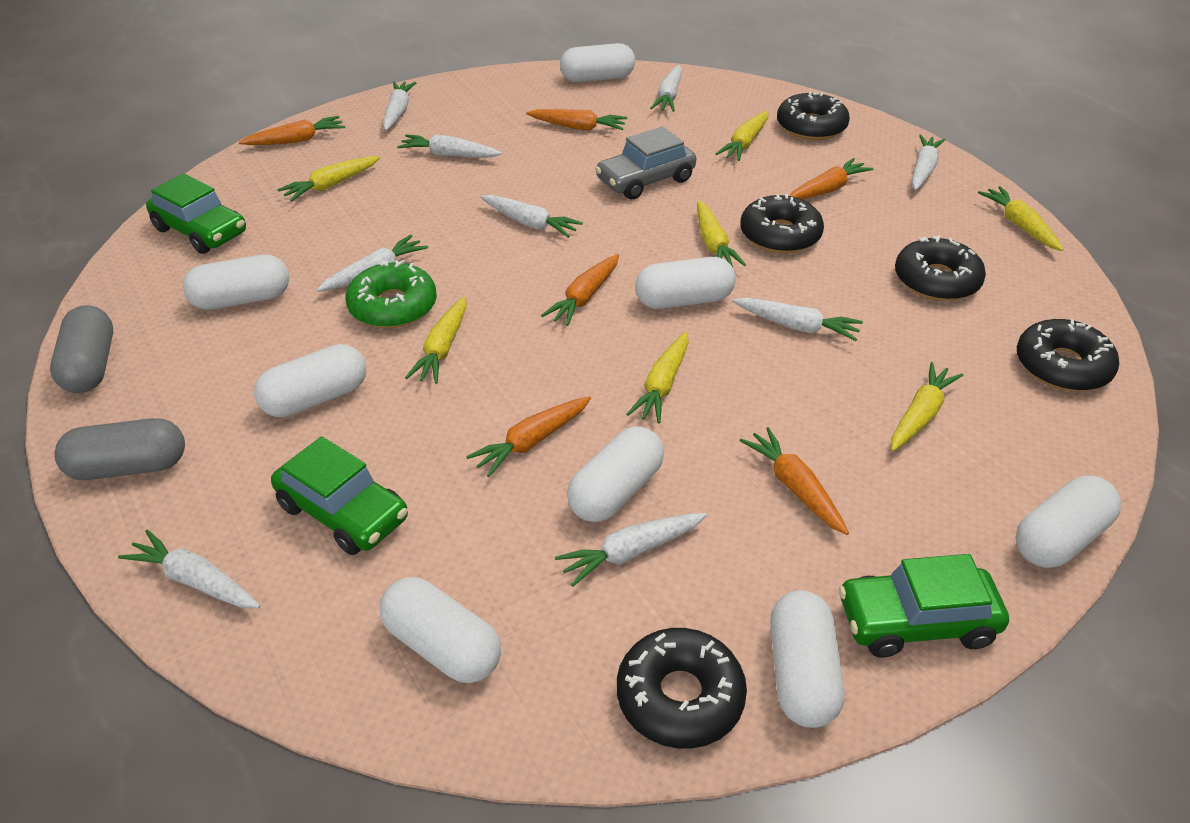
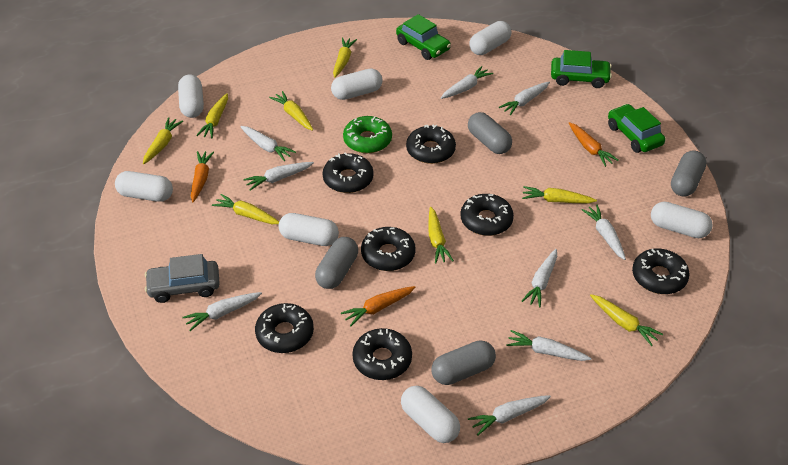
black donut: [617,628,747,748] [740,194,824,253] [777,91,850,140] [895,235,986,301] [1017,319,1119,391] = 5 -> [255,303,314,353] [323,152,374,193] [352,328,412,380] [361,227,416,271] [406,125,456,164] [461,194,514,236] [632,249,690,294] = 7
grey capsule: [50,305,113,393] [54,418,185,480] = 2 -> [315,237,358,289] [432,340,496,385] [468,112,512,154] [671,150,706,196] = 4
orange carrot: [239,116,345,145] [466,396,591,477] [526,109,627,131] [541,254,619,326] [740,427,849,535] [789,158,873,199] = 6 -> [191,151,214,202] [341,286,416,326] [569,122,619,167] = 3
white capsule: [183,254,289,310] [254,344,366,417] [380,577,501,683] [560,43,635,82] [567,426,664,522] [635,257,736,309] [770,590,844,728] [1015,476,1121,568] = 8 -> [115,171,173,202] [178,75,204,118] [279,213,339,246] [331,68,383,100] [401,386,460,443] [469,21,511,55] [651,202,713,238] = 7
yellow carrot: [277,156,380,202] [405,297,467,384] [627,332,689,424] [697,201,746,267] [716,111,768,161] [891,362,963,451] [978,186,1063,251] = 7 -> [143,117,183,164] [196,93,228,138] [212,194,279,224] [269,91,313,131] [333,37,357,78] [428,207,454,264] [522,186,597,203] [590,294,663,346] = 8

